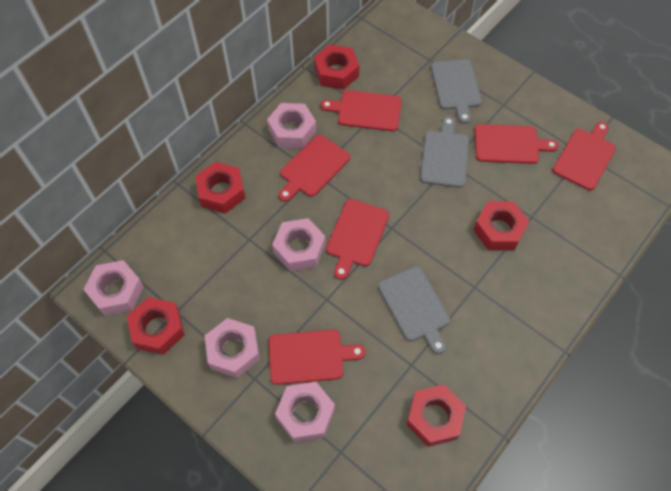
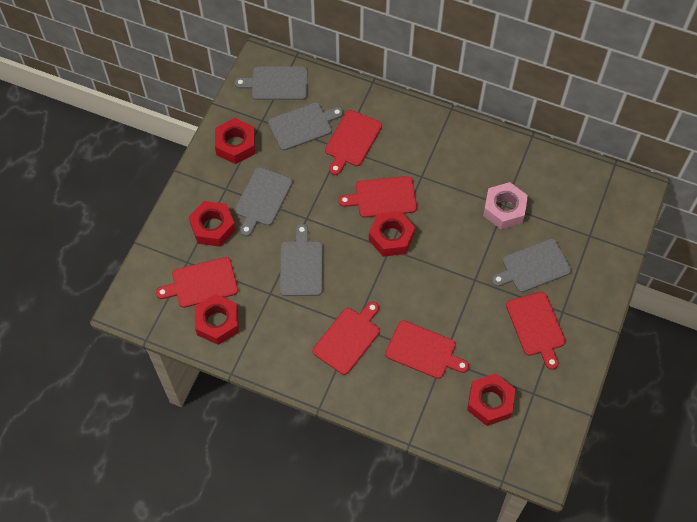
grey cutting board: [378,266,450,354] [420,116,469,188] [431,59,482,124] = 3 -> [234,66,308,100] [235,167,293,237] [268,102,343,151] [280,224,323,296] [491,239,572,292] = 5
pink nut: [83,260,144,316] [205,318,260,378] [267,103,316,148] [272,218,326,271] [275,382,335,442] = 5 -> [483,182,528,229] = 1

